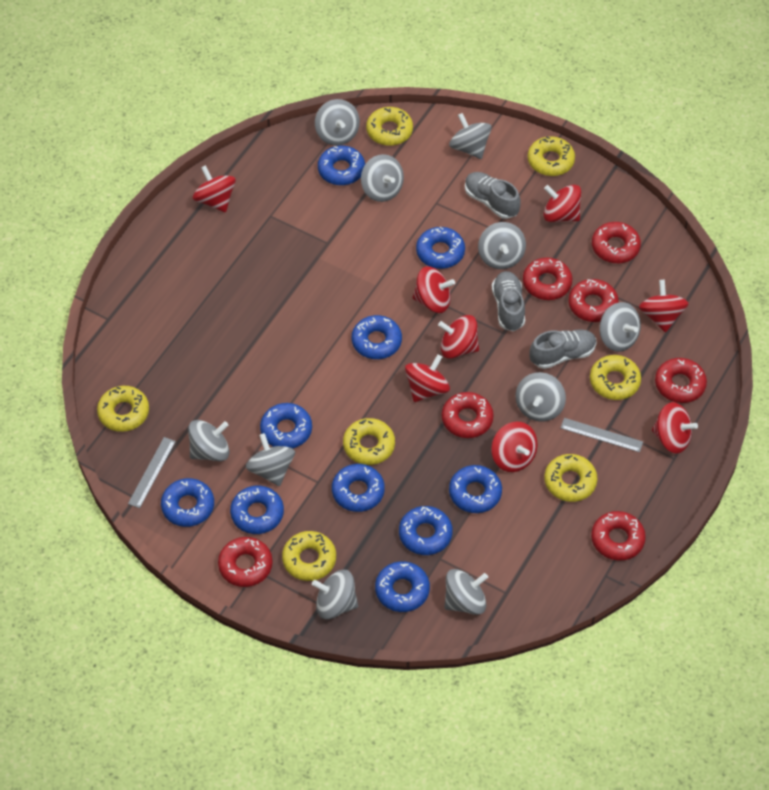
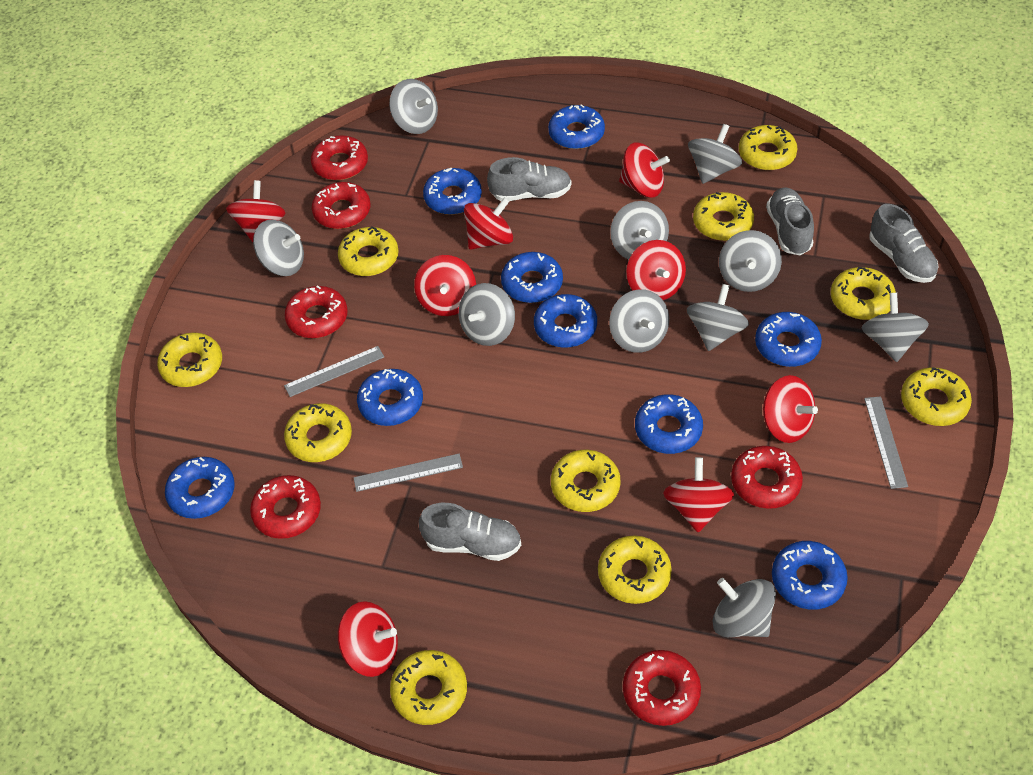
blue donut: [161,478,214,527] [230,486,284,534] [260,403,312,448] [318,146,365,185] [332,464,385,512] [352,315,402,359] [375,561,430,612] [399,506,453,555] [416,227,465,269] [449,465,502,513] = 10 -> [165,457,235,519] [357,369,423,426] [423,168,482,215] [501,252,563,303] [534,294,597,348] [548,104,605,149] [635,394,703,454] [755,312,822,367] [772,541,848,610] = 9
grey ruler: [128,437,176,508] [561,418,643,452] = 2 -> [284,346,384,397] [354,454,463,492] [864,396,908,489] = 3
grey shoe: [465,172,521,219] [492,271,525,331] [529,329,596,369] = 3 -> [419,503,521,561] [487,157,572,201] [766,188,814,255] [869,204,939,283] = 4
red donut: [218,537,273,587] [442,392,494,438] [523,257,572,300] [569,279,619,322] [591,511,646,561] [592,222,641,263] [655,358,707,403] = 7 -> [250,475,321,539] [284,285,348,338] [311,135,368,180] [312,182,371,229] [623,650,701,726] [731,446,803,509] = 6
yellow donut: [97,386,149,432] [282,531,336,581] [343,418,395,465] [366,107,413,146] [528,136,575,176] [544,454,598,502] [590,355,641,400] = 7 -> [157,333,222,387] [284,403,352,462] [338,226,399,276] [390,650,467,725] [551,450,621,512] [598,536,672,604] [693,192,754,241] [739,125,797,170] [830,267,896,320] [901,367,972,426] = 10

